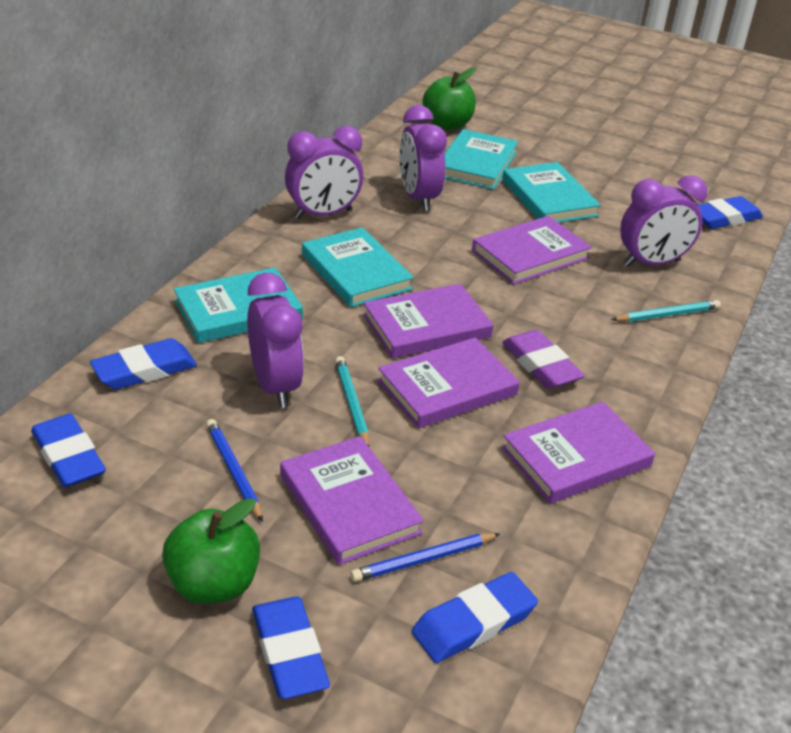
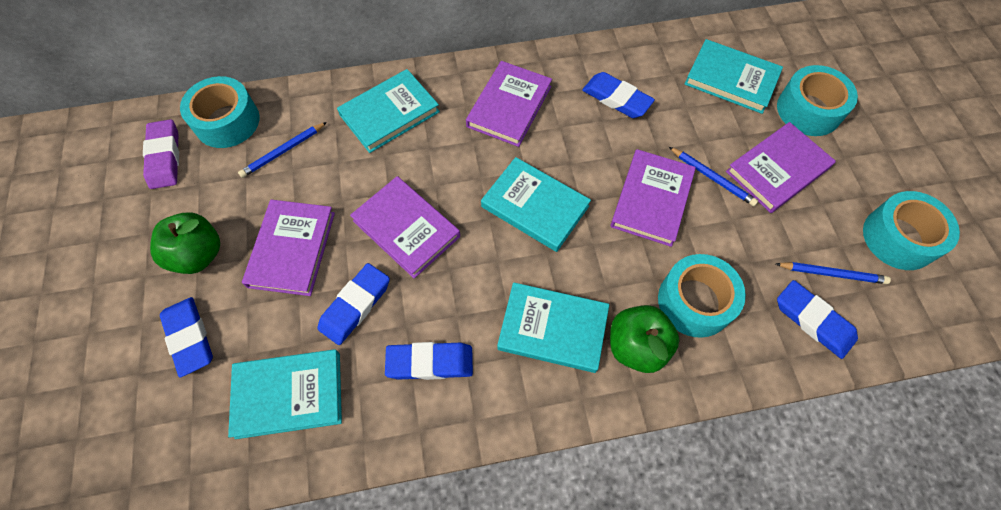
blue pencil: [206,419,263,522] [350,533,500,582] = 2 -> [238,122,327,178] [669,147,758,206] [776,262,891,284] = 3
purple clock: [247,273,304,408] [285,126,363,219] [399,105,447,211] [620,175,707,267] = 4 -> none = 0
turquoise book: [174,267,303,343] [302,227,414,307] [445,129,518,190] [502,162,601,223] = 4 -> [228,349,342,439] [337,69,440,153] [481,157,591,252] [497,282,609,373] [685,39,783,114] = 5
turquoise pencil: [335,356,369,446] [611,300,721,322] = 2 -> none = 0
turquoise tape: none = 0 -> [180,76,259,148] [658,254,746,338] [777,65,858,136] [863,191,960,270] = 4

